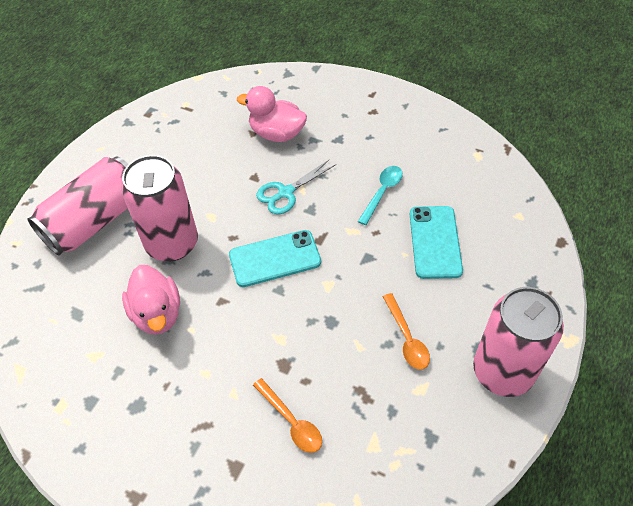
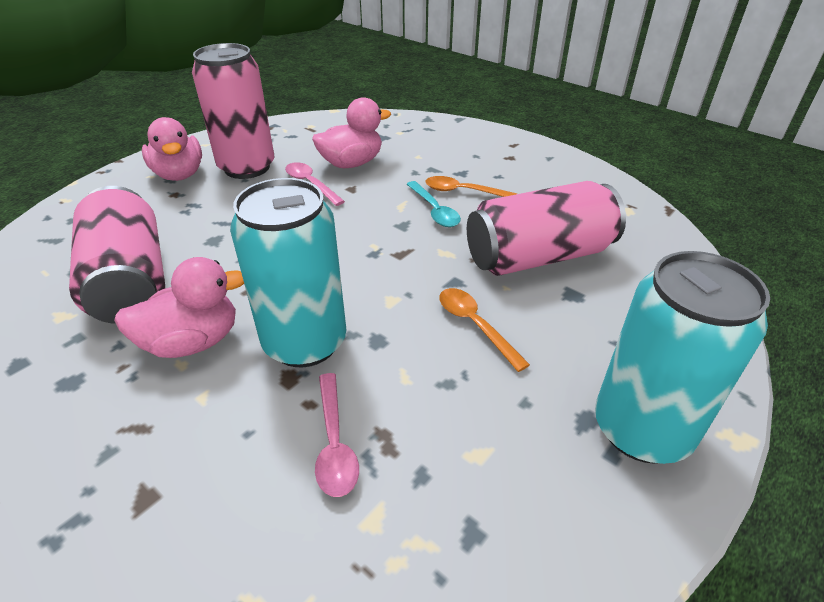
pink duck: [122,265,180,335] [237,86,307,142] = 2 -> [114,257,244,358] [142,117,202,181] [312,97,391,168] = 3
pink spoon: none = 0 -> [285,162,345,206] [315,373,359,497] = 2
turquoise can: none = 0 -> [230,178,346,367] [595,251,770,464] = 2
turquoise phone: [229,230,321,287] [410,206,463,279] = 2 -> none = 0
turquoise scissors: [256,159,335,215] = 1 -> none = 0

